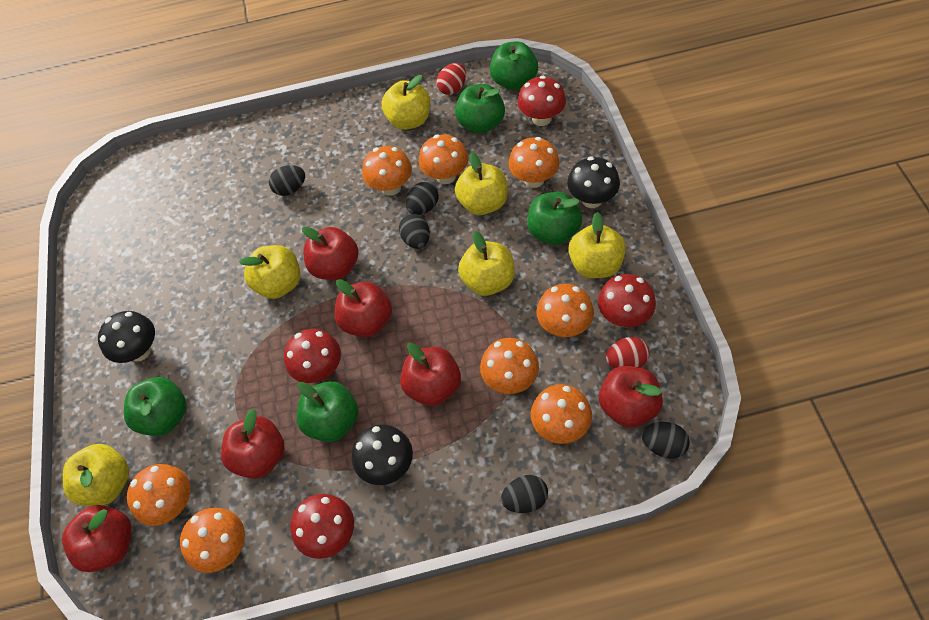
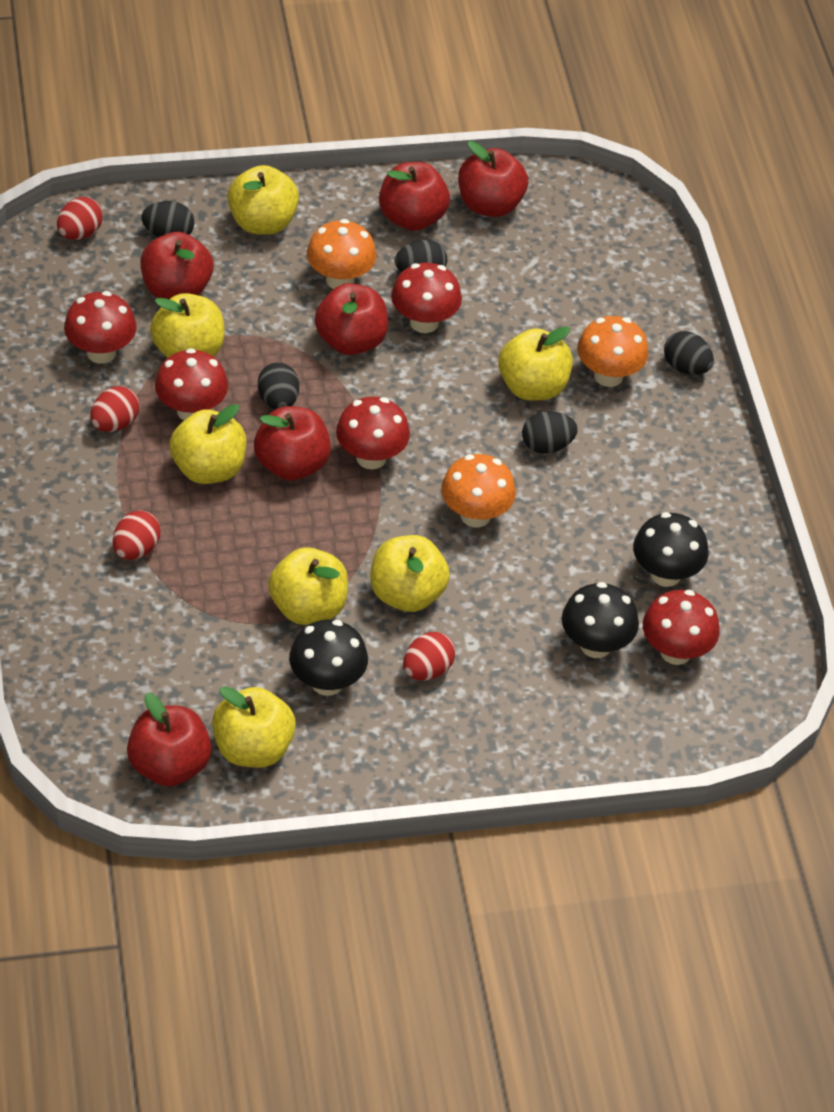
green apple: [124,377,187,436] [297,381,358,442] [455,84,505,134] [490,42,538,90] [527,192,582,245] = 5 -> none = 0
orange mushroom: [127,464,190,526] [180,508,245,573] [362,146,412,196] [419,135,468,184] [480,338,539,394] [509,137,560,188] [531,384,592,444] [536,284,594,337] = 8 -> [307,219,376,289] [441,454,516,527] [577,316,649,387] = 3
red egg: [436,63,466,95] [606,337,649,368] = 2 -> [57,197,103,240] [90,386,140,432] [113,510,161,560] [403,632,455,680] = 4
red mushroom: [284,329,341,383] [290,494,354,559] [518,76,566,126] [598,274,656,327] = 4 -> [64,291,137,363] [155,348,228,420] [336,397,410,469] [391,263,462,333] [643,590,720,665] = 5
yellow apple: [63,444,129,506] [239,245,300,299] [382,75,430,130] [455,152,508,215] [458,231,515,296] [568,212,626,278] = 6 -> [150,293,224,358] [169,404,246,484] [212,686,296,768] [227,165,299,235] [268,547,348,625] [371,535,450,612] [498,326,573,401] = 7

